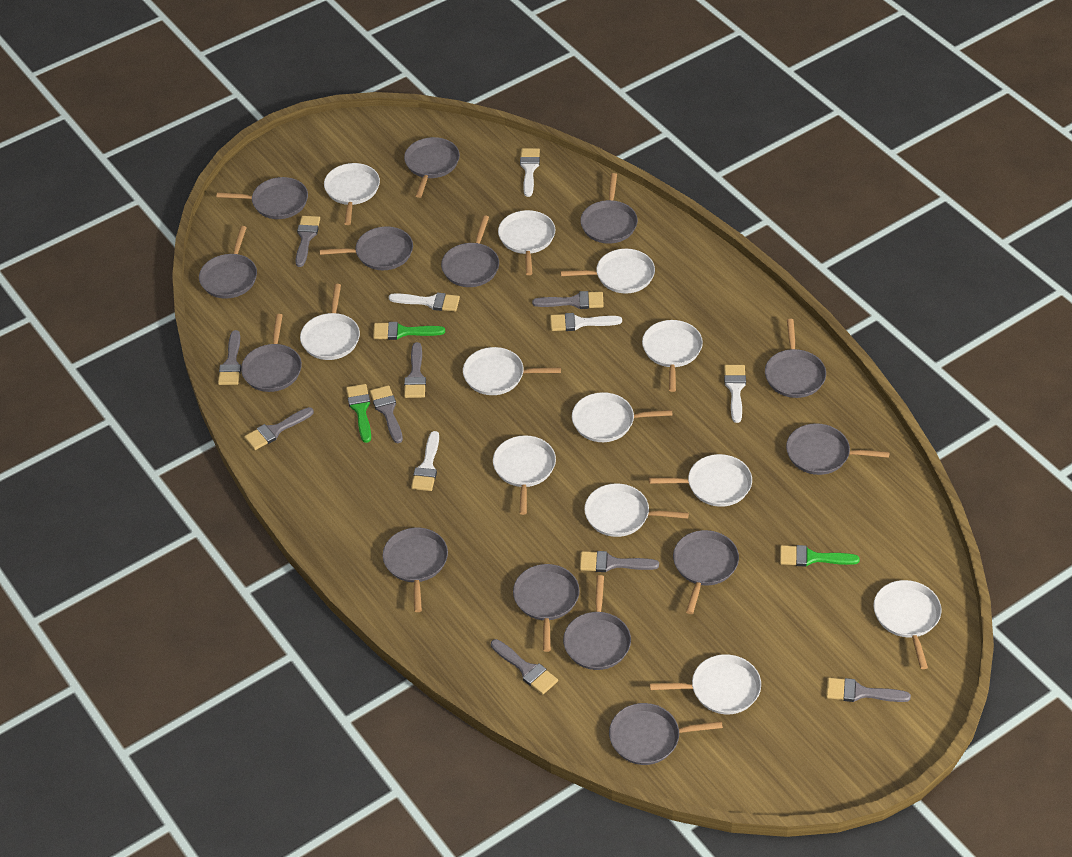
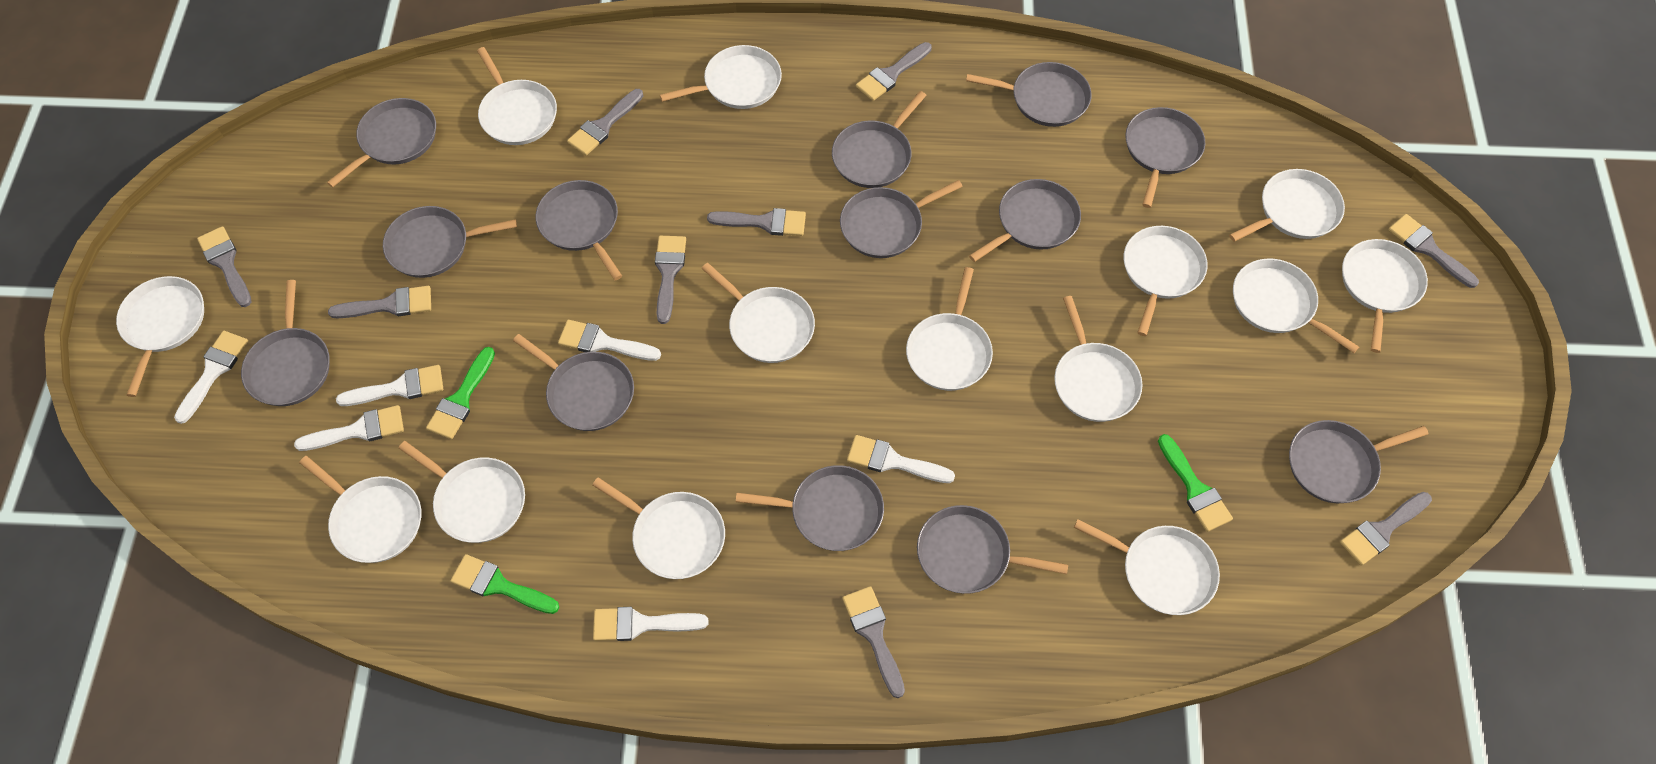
grey pan: [199,226,257,299] [217,177,308,219] [241,314,302,392] [320,226,413,270] [383,528,448,612] [404,137,460,198] [441,215,499,287] [513,564,580,652] [563,575,631,670] [580,173,638,244] [609,703,723,765] [673,530,739,614] [765,319,826,398] [786,423,890,475] = 14 -> [241,280,330,406] [327,98,436,187] [383,206,517,278] [513,334,634,431] [536,180,622,280] [736,465,884,551] [832,91,927,188] [840,180,963,258] [917,505,1068,594] [966,62,1091,127] [969,179,1081,262] [1125,107,1205,208] [1289,420,1429,503] = 13
white brush: [389,292,460,311] [411,431,439,491] [520,148,540,197] [550,313,622,331] [724,365,746,423] = 5 -> [174,331,248,424] [294,405,404,451] [336,365,443,406] [558,320,661,361] [593,607,708,641] [847,435,955,483] = 6
white pan: [300,284,360,360] [324,163,380,225] [463,347,561,395] [493,435,556,515] [498,210,555,275] [560,249,655,293] [572,392,673,442] [584,483,689,537] [642,320,703,392] [649,454,752,507] [650,654,761,714] [874,580,942,669] = 12 -> [116,276,204,397] [299,456,421,563] [399,441,525,543] [477,47,557,145] [592,477,725,579] [660,45,782,109] [701,263,815,363] [906,267,993,391] [1054,296,1143,422] [1074,519,1220,615] [1124,226,1208,336] [1229,169,1345,242] [1233,259,1359,353] [1342,239,1428,353] = 14

